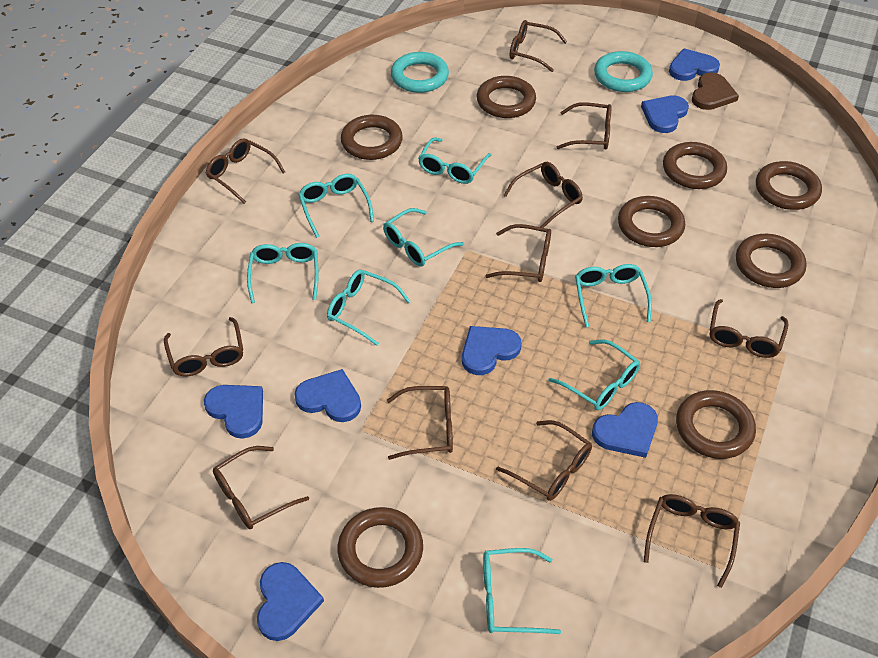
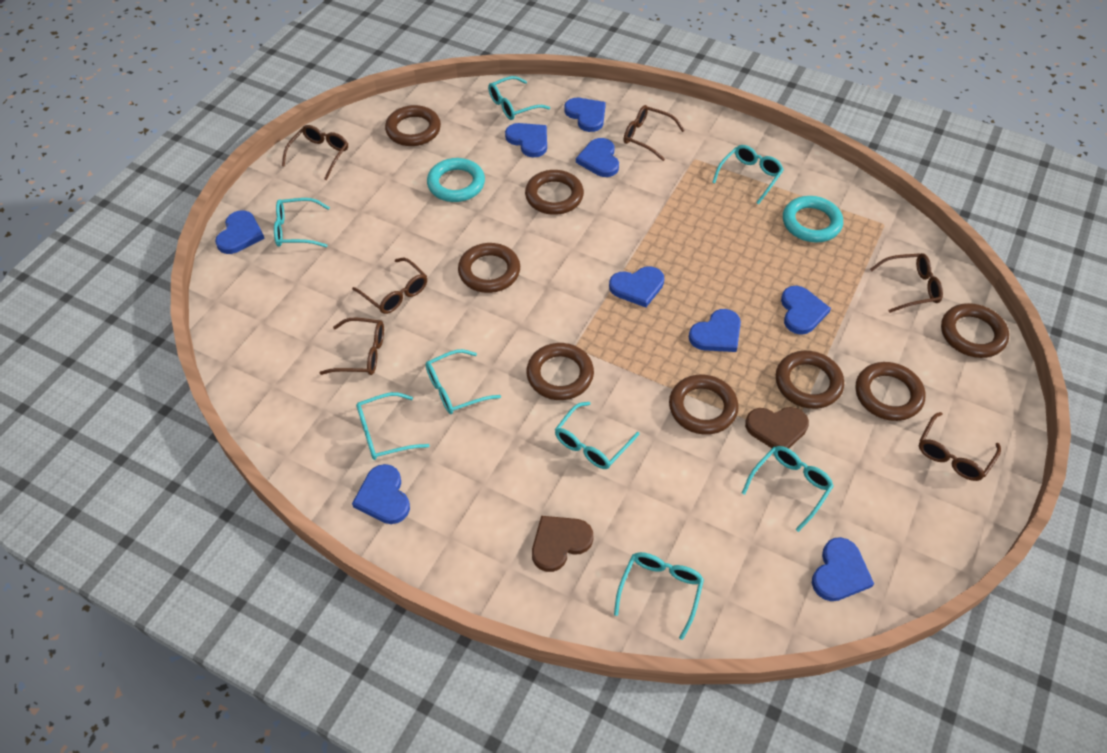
blue heart: [204,385,263,439] [257,562,324,641] [294,369,361,422] [462,326,522,375] [592,402,658,458] [641,95,689,133] [669,48,720,81] = 7 -> [215,211,265,254] [352,464,410,524] [505,123,547,158] [565,98,606,132] [576,138,619,177] [609,266,664,308] [689,309,741,352] [781,286,831,335] [812,537,874,601] = 9
brown glasses: [164,317,243,376] [206,138,285,204] [213,446,309,529] [387,386,453,460] [486,224,551,282] [496,420,592,501] [503,162,583,228] [510,20,567,72] [557,102,612,150] [644,494,740,588] [710,299,788,358] = 11 -> [282,125,348,180] [320,318,384,375] [352,258,427,314] [624,105,685,161] [870,253,943,313] [919,412,1001,481] = 6
brown heart: [692,72,739,110] = 1 -> [532,516,594,572] [745,407,809,449] = 2

